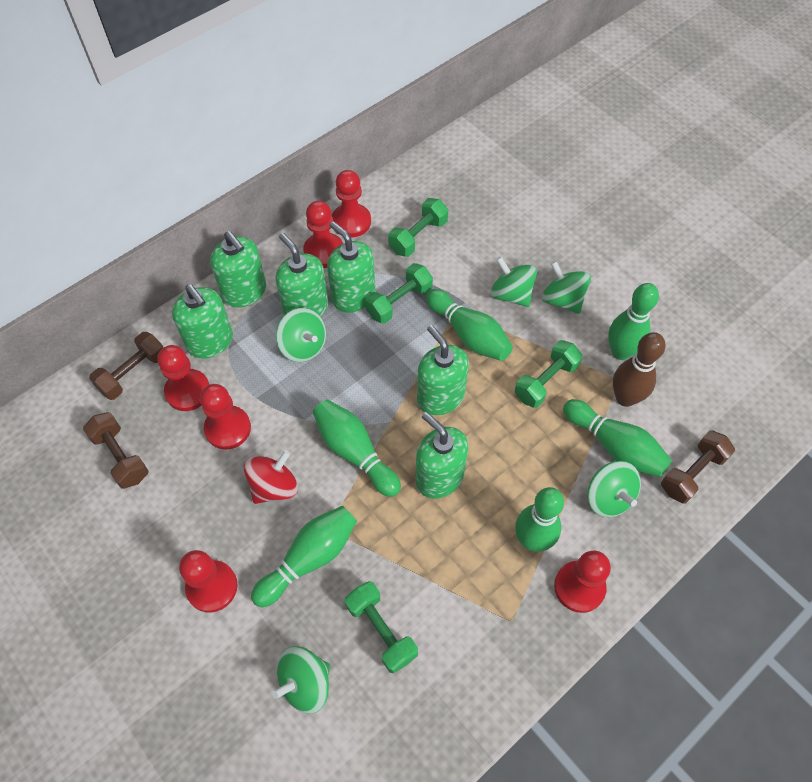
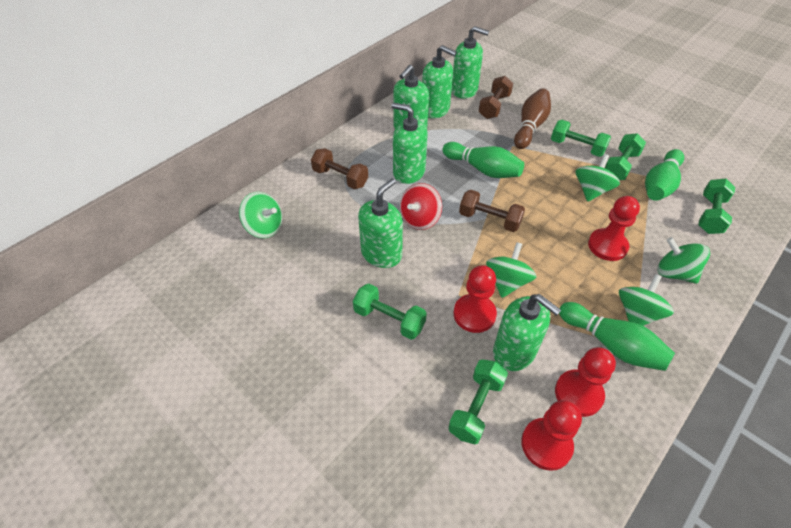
green bowling pin: [251,506,357,607] [313,399,401,497] [426,289,513,361] [515,487,564,552] [563,399,672,477] [608,283,659,360] = 6 -> [442,142,524,178] [559,302,675,371] [645,149,684,201] = 3
green dumbbell: [345,581,418,674] [365,263,433,324] [388,198,448,257] [515,340,583,408] = 4 -> [353,284,427,340] [448,359,508,444] [551,120,611,157] [605,133,646,180] [698,179,735,234] = 5
red pawn: [157,345,210,411] [179,550,238,613] [200,384,251,450] [303,201,343,268] [332,170,371,238] [554,551,611,613] = 6 -> [454,265,497,333] [521,400,582,471] [555,347,616,417] [588,196,640,261] = 4

